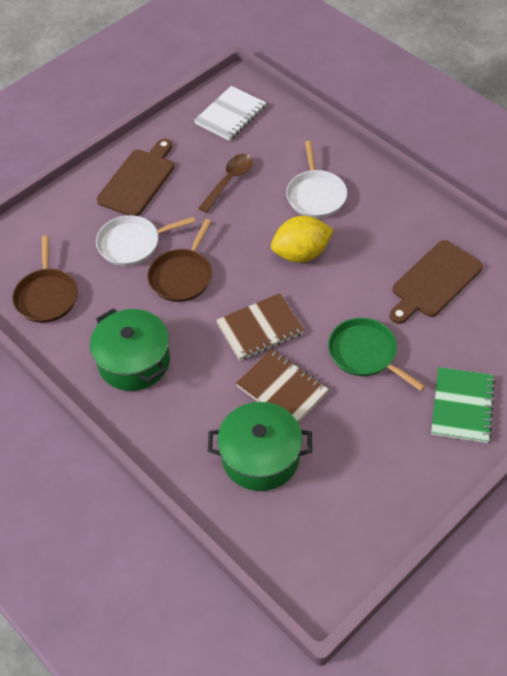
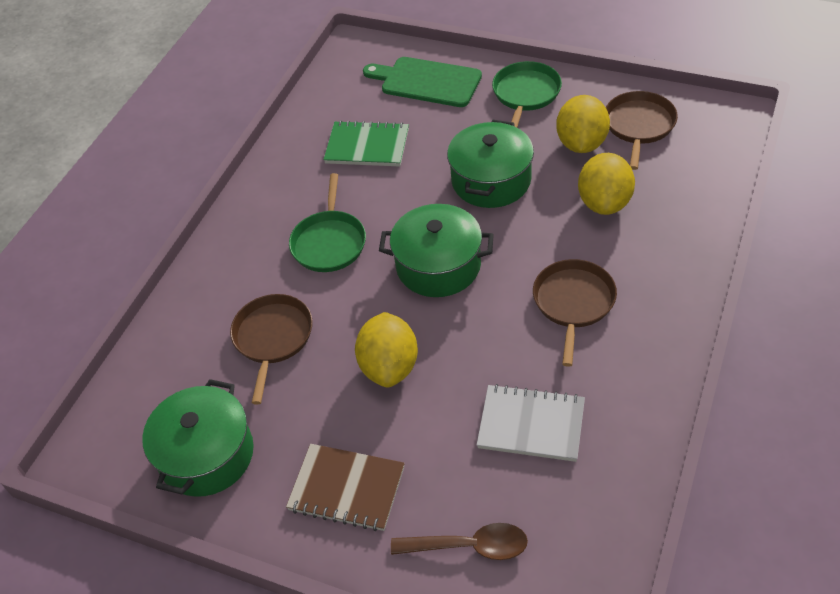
brown cutting board: [97,139,174,216] [390,240,483,324] = 2 -> none = 0
brown notebook: [216,293,304,361] [236,349,329,423] = 2 -> [286,444,405,531] = 1
brown pan: [12,235,78,323] [148,219,212,302] = 2 -> [230,294,313,405] [533,259,617,367] [606,91,678,170] = 3
green cutting board: none = 0 -> [363,57,482,107] = 1
green pan: [328,318,425,391] = 1 -> [289,173,366,272] [492,61,562,127] = 2
green pot: [90,308,170,391] [208,402,312,491] = 2 -> [142,379,254,497] [379,204,494,297] [447,120,534,208] = 3
white pan: [96,215,195,266] [286,141,347,218] = 2 -> none = 0
yellow lemon: [271,216,334,263] = 1 -> [355,312,418,387] [556,95,610,153] [578,153,635,215] = 3

